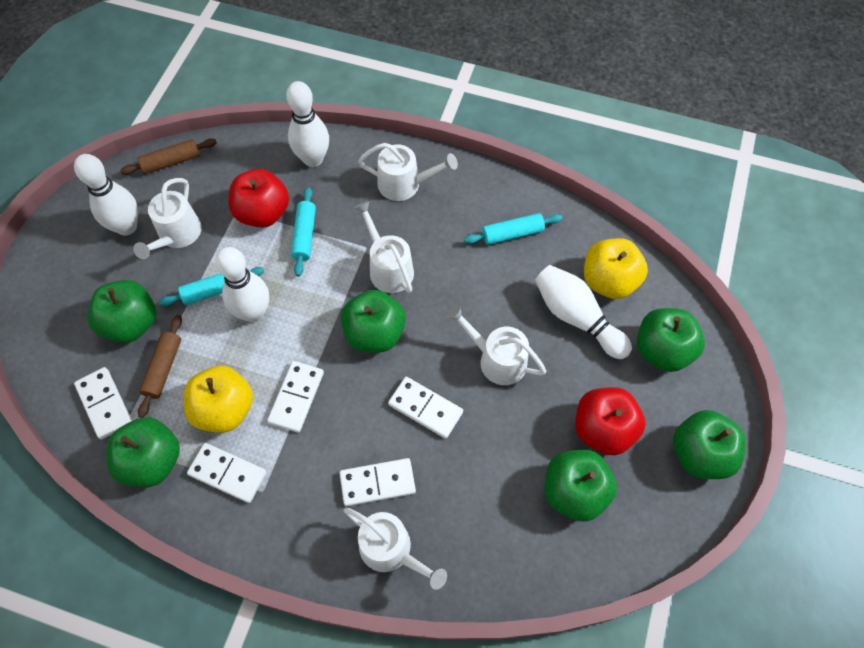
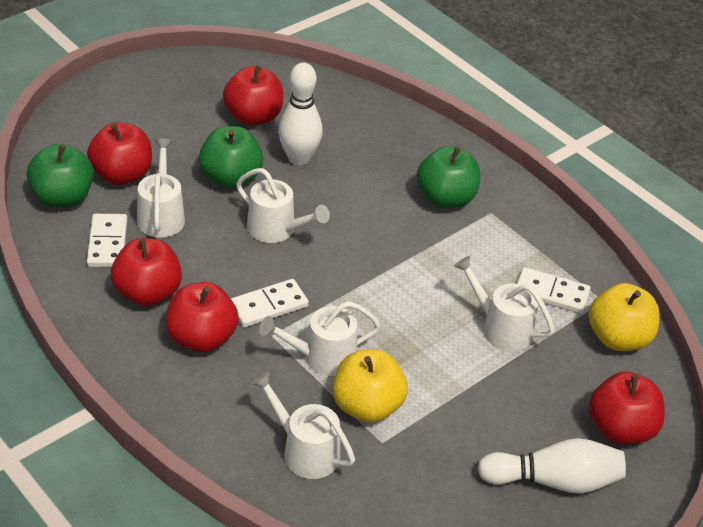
brown rolling pin: [120,138,217,175] [138,315,182,418] = 2 -> none = 0
green apple: [88,280,156,343] [106,417,180,487] [341,290,406,353] [545,449,617,522] [637,308,705,372] [673,410,746,479] = 6 -> [27,144,94,208] [199,126,263,188] [417,146,480,208] = 3
red apple: [228,169,289,228] [575,387,646,455] = 2 -> [87,122,152,185] [111,238,182,306] [166,282,239,352] [223,65,283,126] [589,372,665,445] = 5
turquoise rolling pin: [159,267,264,306] [291,187,316,277] [464,213,563,245] = 3 -> none = 0
white bowling pin: [74,154,138,236] [215,247,269,322] [286,81,329,167] [535,265,632,359] = 4 -> [278,62,323,166] [478,438,626,494] = 2
white domino: [74,367,132,439] [187,443,267,503] [267,361,324,433] [339,458,416,506] [388,377,463,439] = 5 -> [87,214,127,267] [231,279,309,328] [517,267,591,313] = 3

